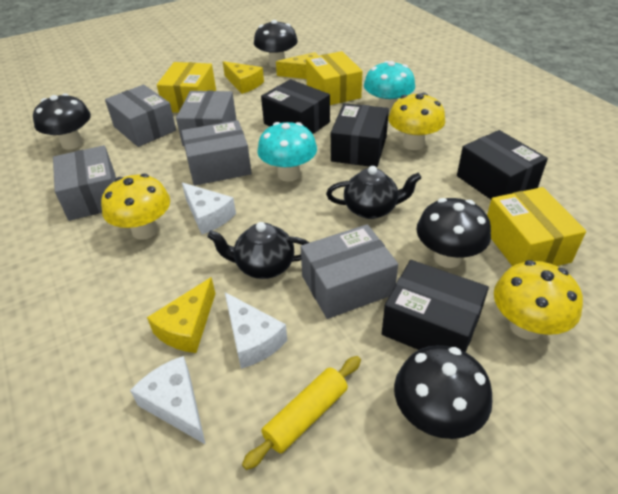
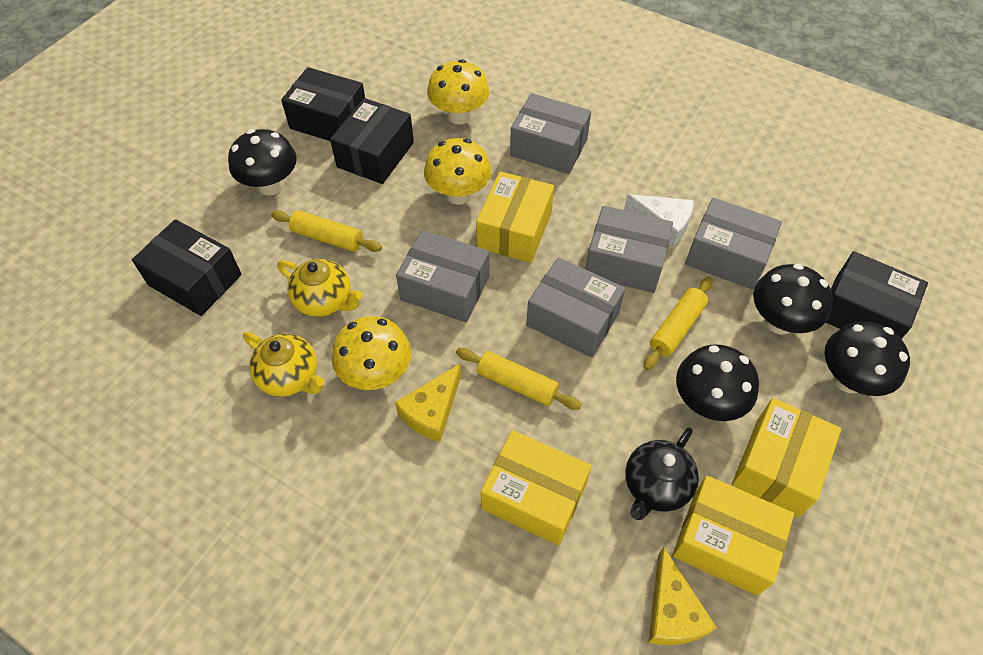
black teapot: [207,222,309,279] [326,166,421,219] = 2 -> [625,427,699,520] = 1
turquoise mushroom: [257,122,317,182] [364,61,415,114] = 2 -> none = 0
white cheese: [130,356,206,445] [182,182,236,234] [225,292,287,369] = 3 -> [624,194,694,247] = 1
yellow box: [157,62,216,113] [306,51,362,105] [487,187,586,266] = 3 -> [476,171,554,263] [481,430,591,545] [672,476,794,596] [732,398,841,517] = 4
yellow cheese: [147,277,215,353] [223,61,264,94] [276,52,318,79] = 3 -> [395,364,461,442] [649,547,717,645] = 2
yellow rolling pin: [242,356,361,470] = 1 -> [271,210,382,252] [456,348,582,410] [644,277,713,370] = 3
yellow teapot: none = 0 -> [243,332,324,397] [277,259,362,317] = 2

